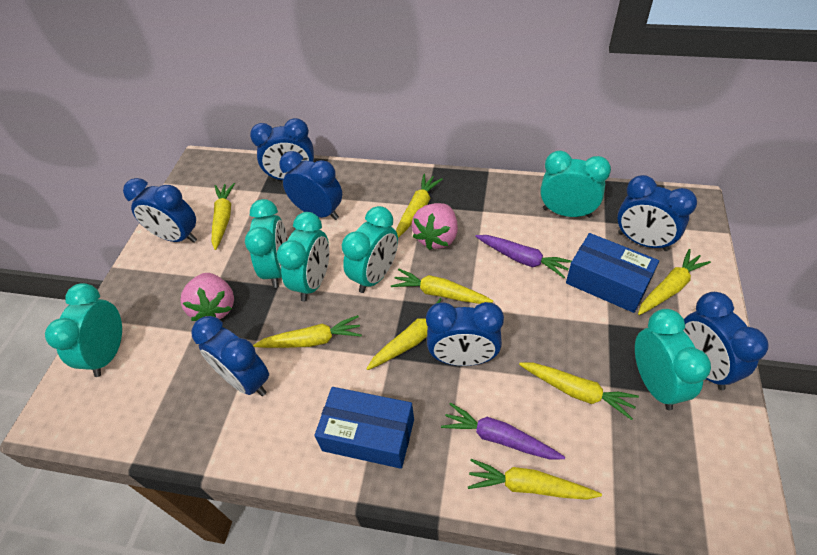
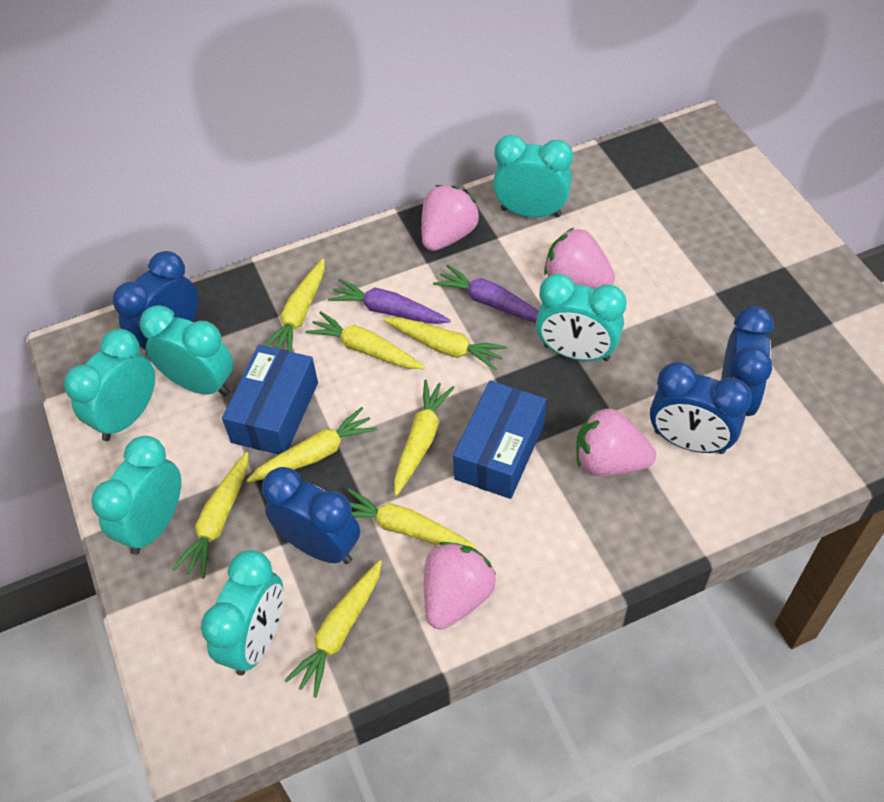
blue clock: [123,178,197,243] [191,316,269,396] [250,118,314,181] [279,151,342,220] [426,302,504,366] [617,175,697,251] [683,292,769,390] = 7 -> [113,251,198,359] [262,467,360,564] [650,362,752,454] [721,306,774,416] = 4
pink strawberry: [180,273,234,321] [412,203,458,250] = 2 -> [421,185,479,251] [424,542,496,630] [544,228,615,289] [576,407,656,476] = 4

